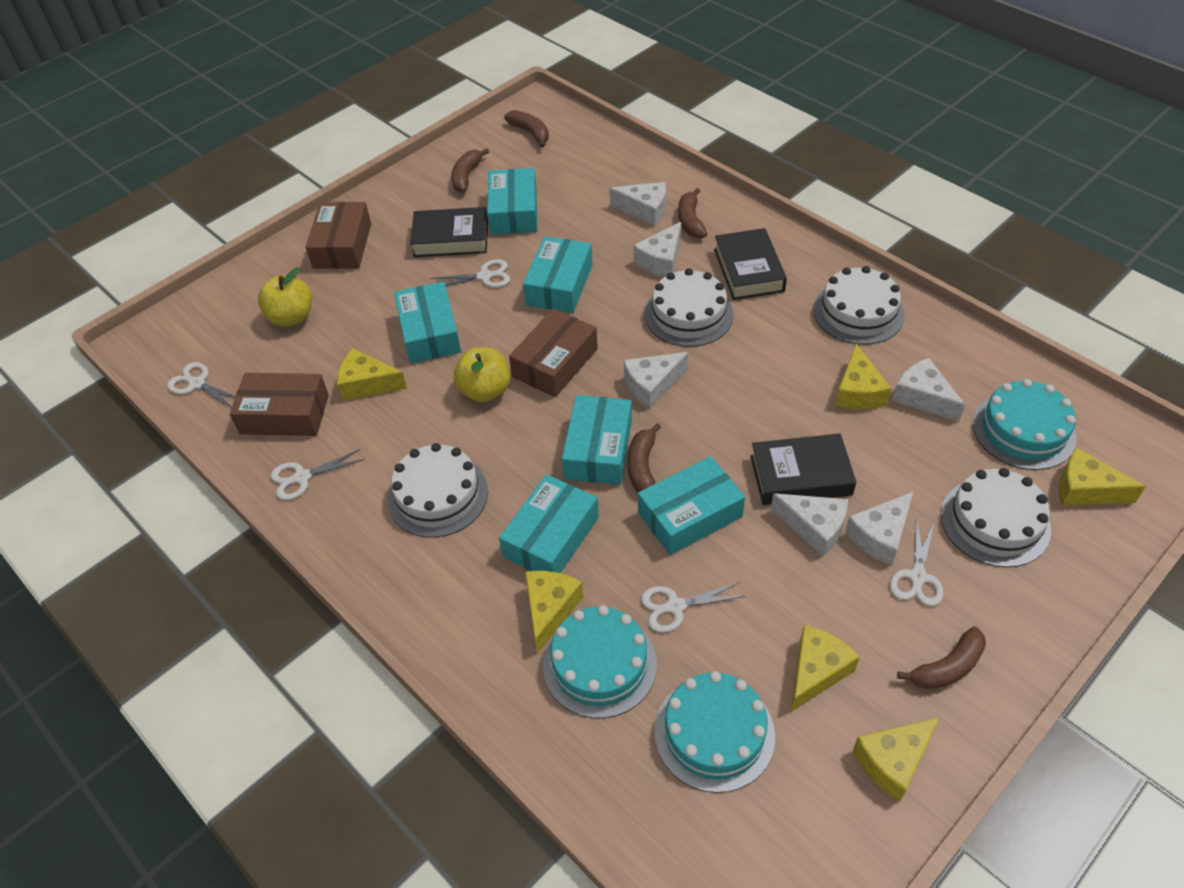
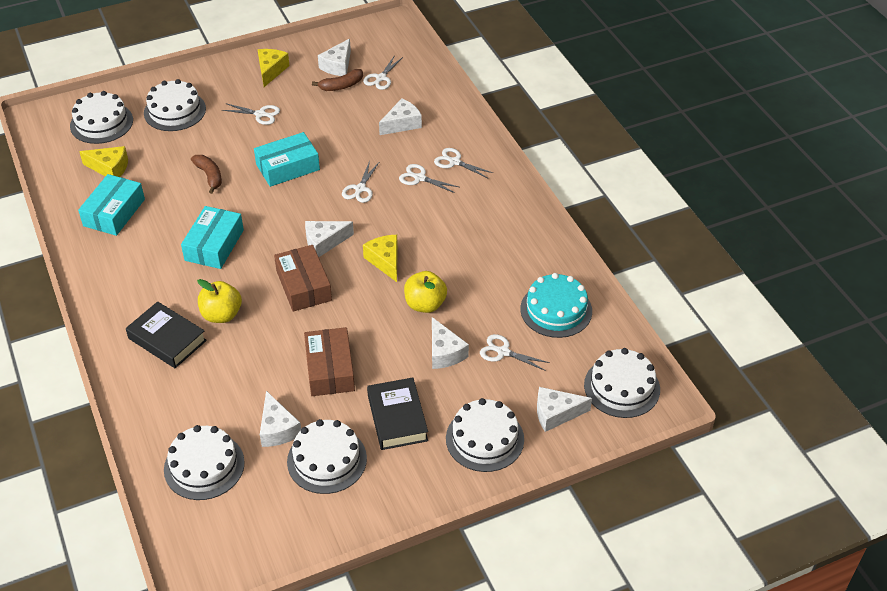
black book: [410,207,488,257] [714,228,787,300] [751,433,856,505] = 3 -> [126,301,207,368] [367,377,428,450] = 2
brown banana: [451,148,489,193] [504,110,549,148] [627,423,661,492] [678,188,707,239] [897,626,986,690] = 5 -> [191,155,222,194] [312,69,363,91] = 2
brown box: [230,373,329,436] [305,202,371,269] [509,309,598,397] = 3 -> [274,245,332,312] [304,327,355,396] = 2
turquoise box: [394,281,461,364] [487,168,537,235] [499,474,599,573] [523,236,593,313] [562,395,632,485] [638,456,745,555] = 6 -> [78,174,145,236] [181,206,244,269] [254,132,320,187] = 3
turquoise cake: [543,605,657,718] [654,671,775,793] [973,379,1076,470] = 3 -> [520,273,592,338] = 1
white cake: [387,443,488,538] [645,268,733,347] [813,266,905,345] [941,468,1051,567] = 4 -> [70,91,133,144] [144,79,206,131] [164,425,245,500] [287,419,367,494] [446,398,524,472] [584,348,660,418] = 6
white scissors: [167,362,236,408] [271,449,365,500] [430,259,510,288] [641,582,746,633] [890,521,944,606] = 5 -> [222,103,280,125] [342,161,379,203] [363,55,403,90] [399,164,459,193] [434,148,493,178] [480,334,550,371] = 6
yellow cheese: [337,348,407,401] [525,571,583,654] [791,625,860,712] [835,344,891,409] [853,717,940,802] [1059,447,1146,506] = 6 -> [79,146,128,177] [258,49,290,87] [363,235,398,282] = 3

